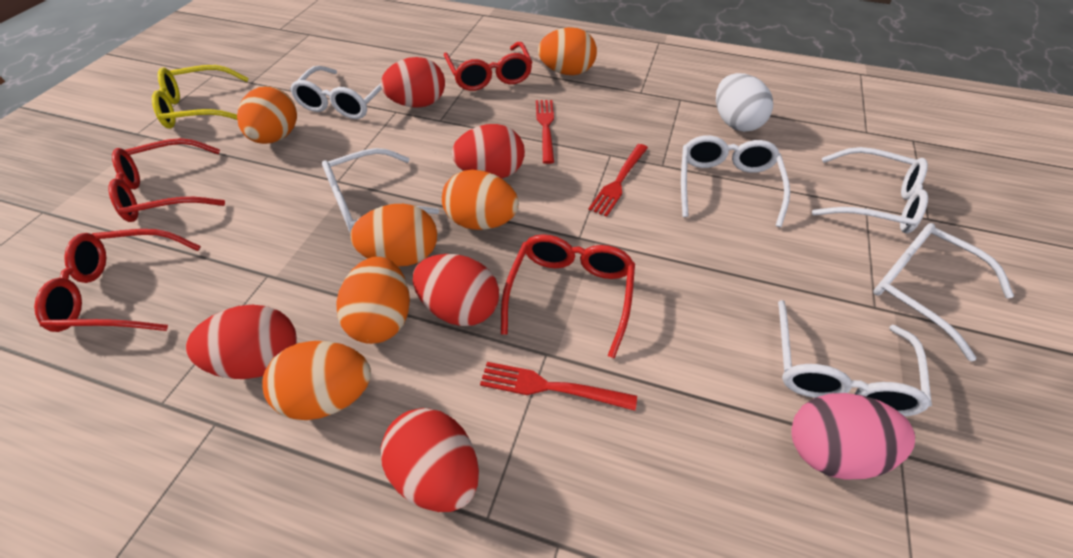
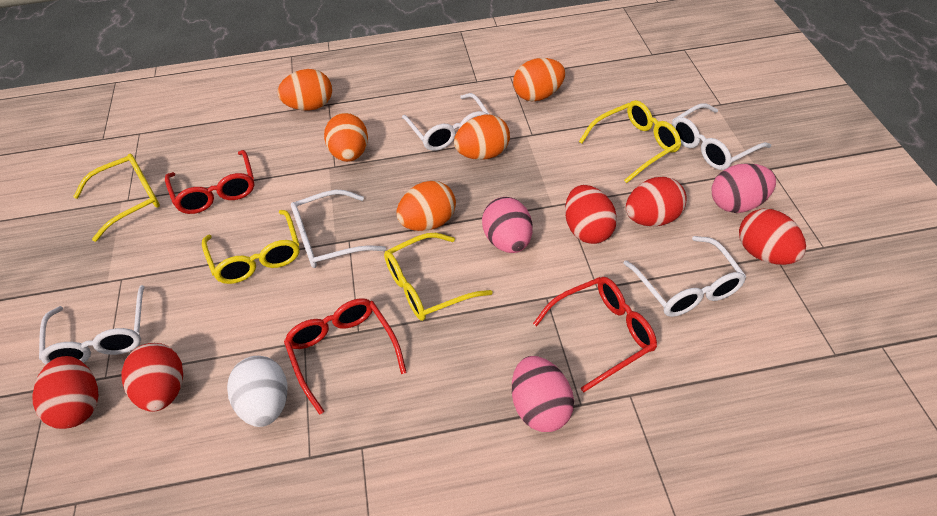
orange egg: [237,86,297,144] [262,341,371,420] [336,257,410,344] [350,204,437,266] [442,170,519,230] [538,27,597,75] = 6 -> [278,69,332,111] [324,113,368,162] [397,181,456,231] [454,115,510,160] [513,58,565,101] = 5
pink egg: [791,393,915,480] = 1 -> [482,197,533,253] [512,356,574,432] [712,163,776,213] = 3
red fork: [480,362,637,411] [536,100,554,164] [588,144,648,217] = 3 -> none = 0
red glasses: [34,229,201,332] [108,138,225,222] [444,42,533,91] [501,234,635,358] = 4 -> [165,150,254,214] [284,298,407,415] [533,277,657,393] = 3
white glasses: [290,66,382,119] [322,148,439,234] [681,135,790,227] [778,300,932,416] [812,147,928,233] [873,223,1014,362] = 6 -> [39,285,145,364] [291,190,386,268] [402,93,490,151] [623,236,746,317] [672,103,771,170] = 5
yellow glasses: [152,65,249,129] = 1 -> [73,154,160,242] [202,210,300,284] [384,233,493,321] [579,100,681,183] = 4

